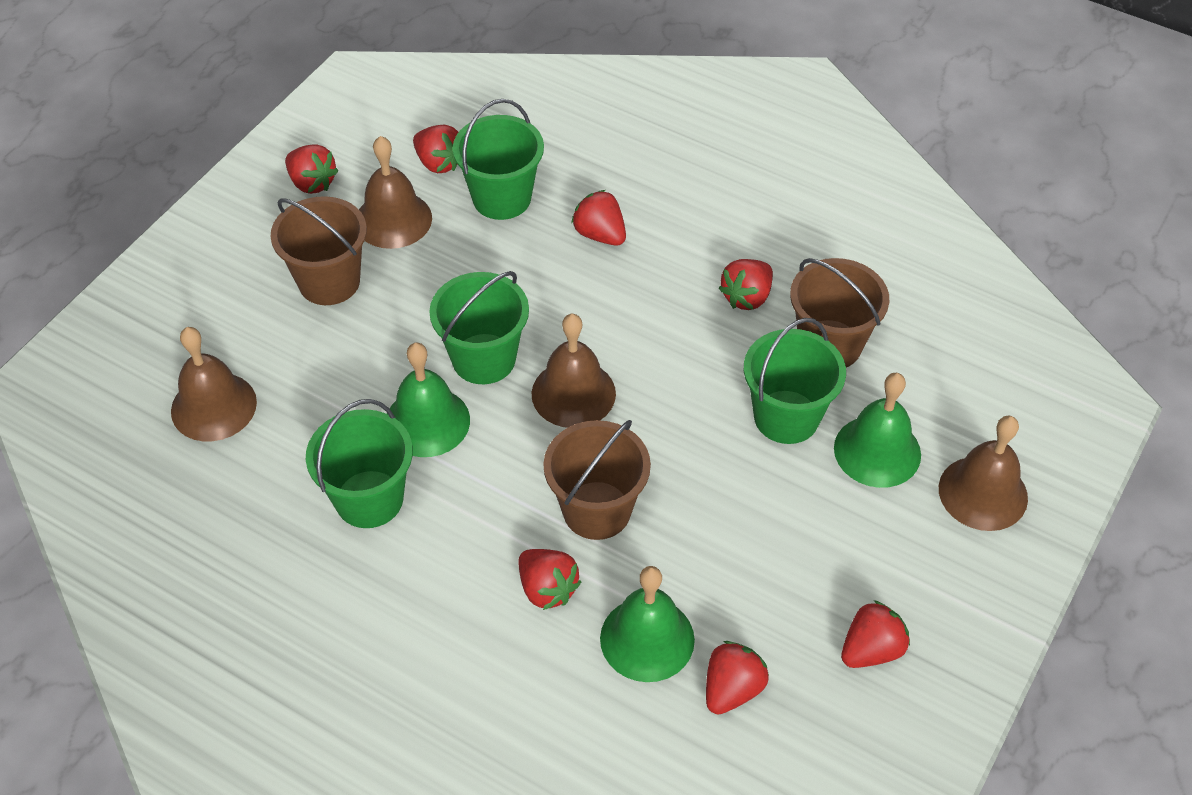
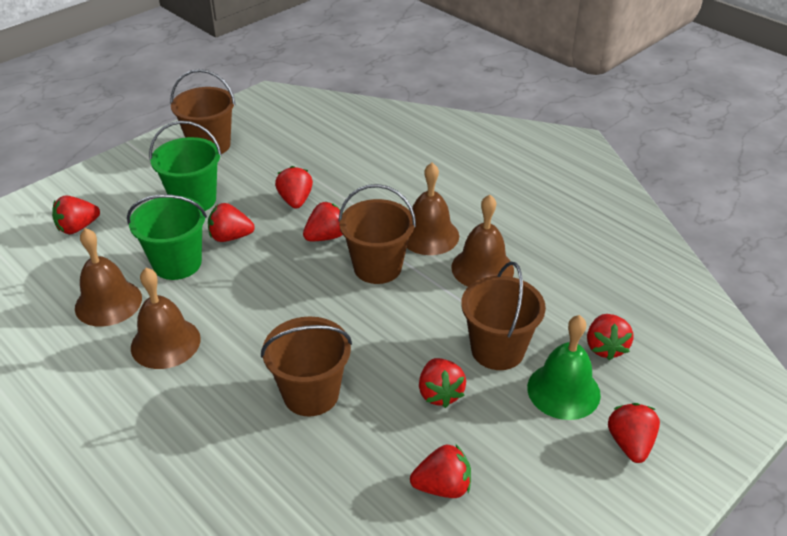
brown bucket: [270,196,367,305] [543,420,651,540] [790,258,889,367] = 3 -> [171,69,236,154] [261,317,352,416] [338,184,416,284] [461,261,546,370] = 4
green bell: [390,342,470,457] [600,566,695,682] [834,373,921,488] = 3 -> [527,315,601,420] = 1
green bucket: [306,399,413,528] [429,271,529,384] [453,99,544,220] [744,318,846,444] = 4 -> [127,195,207,280] [149,121,222,211] = 2
red strawberry: [285,144,338,194] [413,125,458,173] [518,549,581,610] [571,190,626,245] [706,641,769,715] [719,259,773,310] [841,600,910,668] = 7 -> [52,195,100,234] [208,203,255,242] [275,166,313,209] [303,201,343,241] [410,445,471,498] [419,358,466,408] [587,314,633,360] [608,403,660,463] = 8

